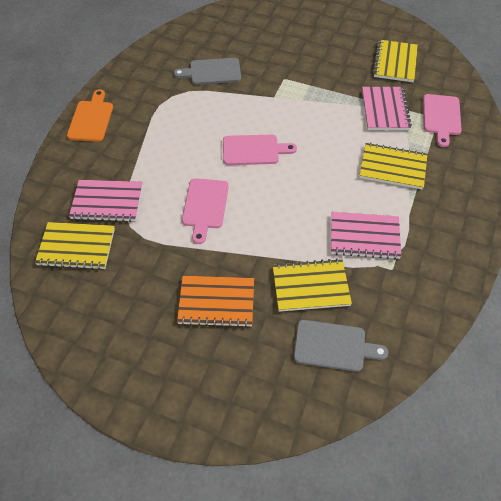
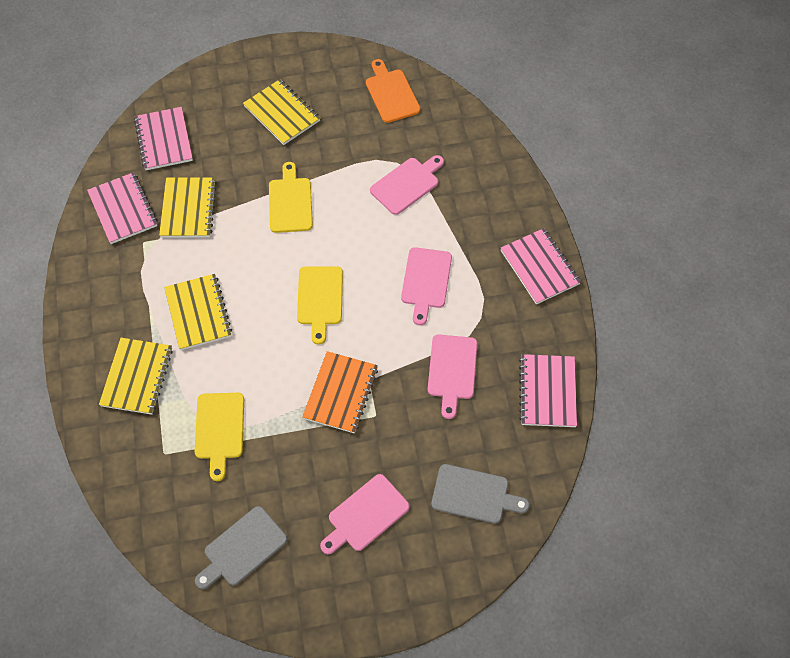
pink cutting board: [182,178,229,244] [223,135,297,165] [423,94,461,147] = 3 -> [320,474,410,554] [370,155,444,215] [401,247,452,325] [428,335,477,419] = 4
pink notebook: [69,180,143,222] [331,212,401,259] [362,87,412,130] = 3 -> [87,172,157,244] [134,107,193,170] [501,228,581,304] [519,354,577,427] = 4
yellow cutting board: none = 0 -> [195,393,244,481] [269,162,313,233] [297,266,343,345] = 3

